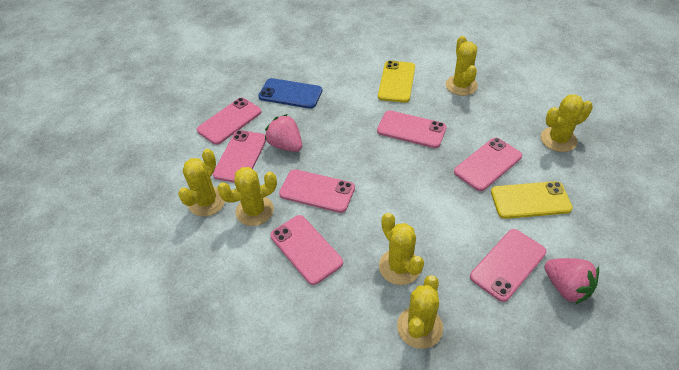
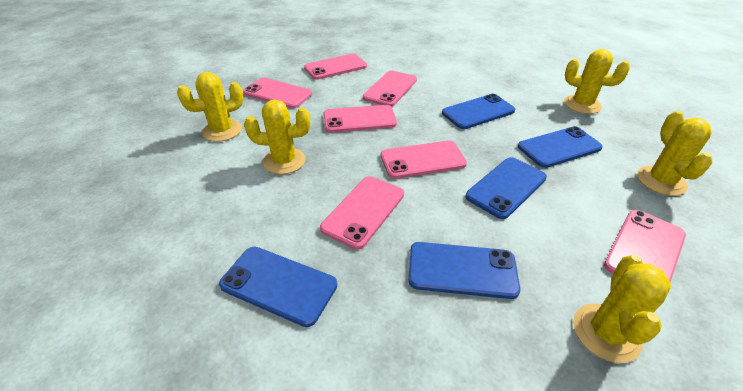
blue phone: [258,78,323,109] = 1 -> [219,247,337,327] [409,242,520,299] [442,94,515,129] [465,157,547,219] [518,126,603,168] = 5
pink strawberry: [265,114,302,152] [544,258,599,304] = 2 -> none = 0
yellow cactus: [178,149,225,216] [217,167,277,226] [379,213,424,285] [397,275,443,349] [446,36,478,96] [541,94,593,152] = 6 -> [177,72,243,142] [244,99,310,174] [564,49,630,114] [573,255,671,363] [637,111,713,196] = 5
yellow phone: [378,60,415,103] [491,181,573,219] = 2 -> none = 0

